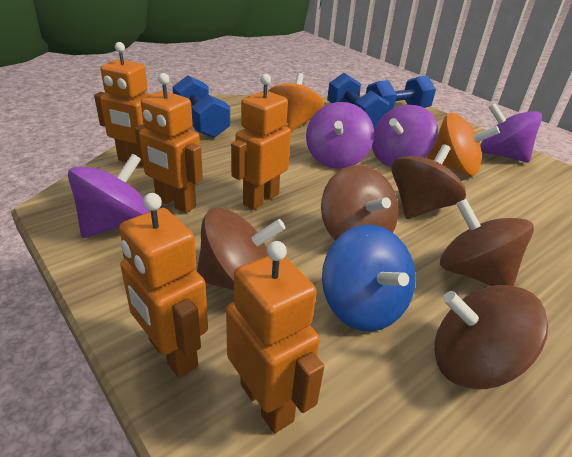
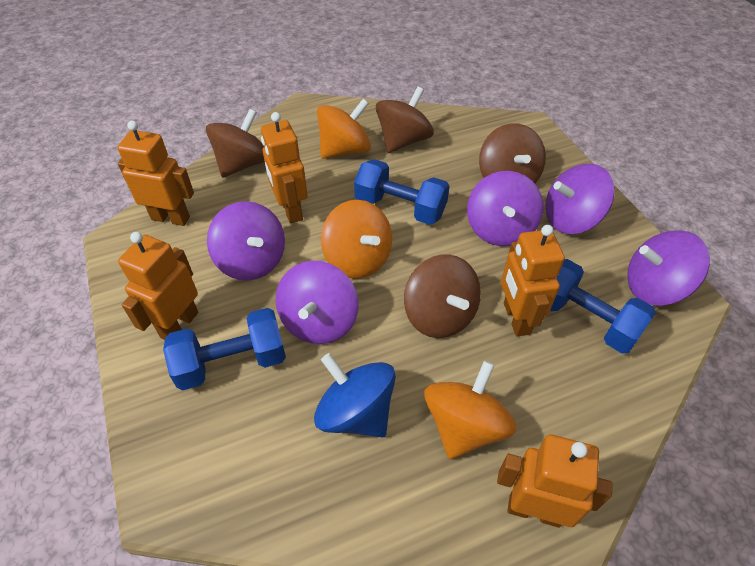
brown spinning top: [197,208,285,291] [321,165,399,241] [391,144,466,219] [434,285,548,389] [440,199,534,286] = 5 -> [206,109,265,178] [376,86,434,153] [404,254,481,338] [479,123,546,183] = 4
orange spinning top: [268,73,324,132] [427,113,500,176] = 2 -> [317,99,371,159] [321,200,392,279] [424,360,517,459] = 3
purple spinning top: [68,153,150,238] [306,102,374,169] [372,105,438,167] [480,103,542,162] = 4 -> [207,201,285,281] [276,261,359,344] [467,171,543,246] [545,164,615,234] [627,230,710,306] = 5

